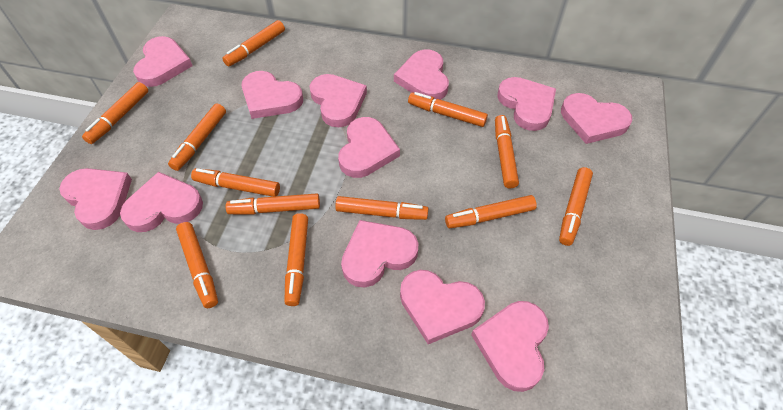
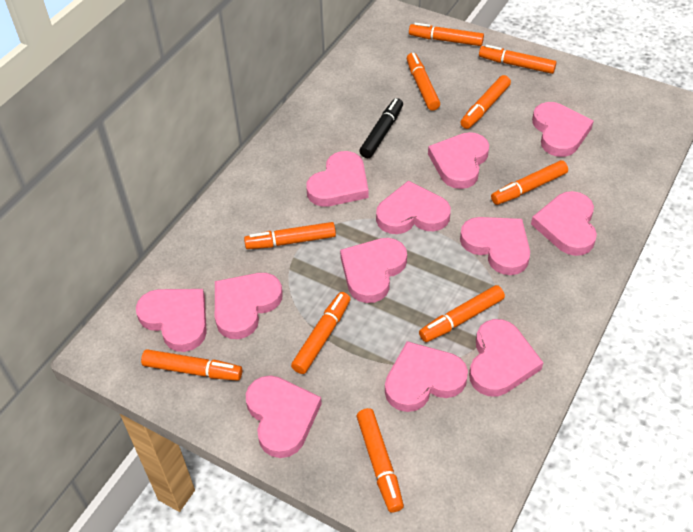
black marker: none = 0 -> [359,98,403,158] = 1
orange marker: [82,82,148,144] [168,103,226,171] [176,222,218,308] [191,168,280,197] [222,20,285,67] [226,193,320,214] [284,213,308,306] [335,196,429,220] [408,92,488,127] [445,195,537,228] [495,115,519,189] [559,167,593,246] = 12 -> [141,349,242,381] [244,222,336,249] [291,292,350,374] [357,408,404,512] [407,53,440,111] [409,23,484,46] [419,285,505,342] [460,75,511,129] [479,45,557,74] [491,160,568,205] = 10

